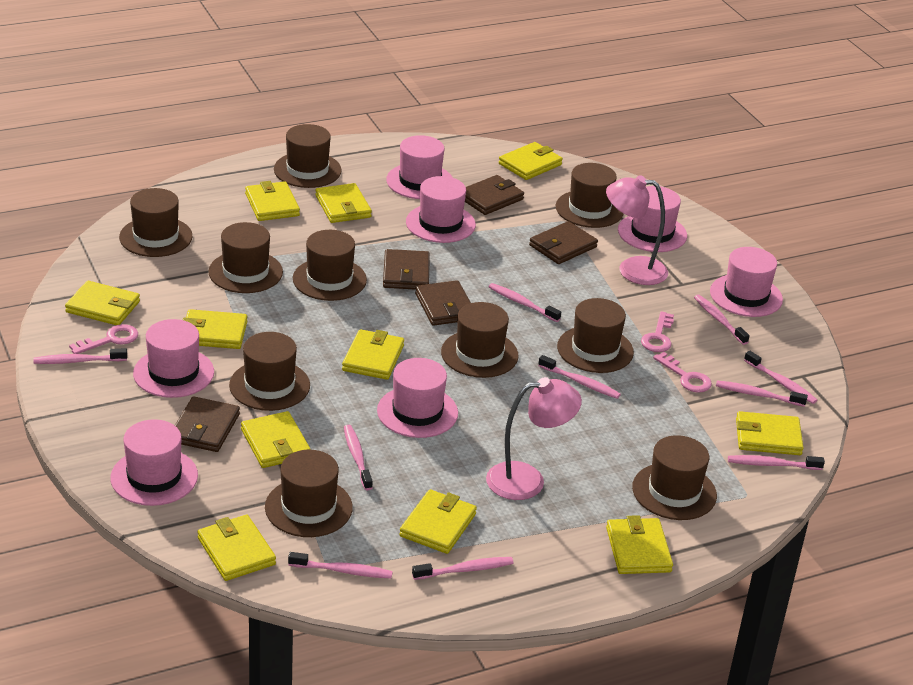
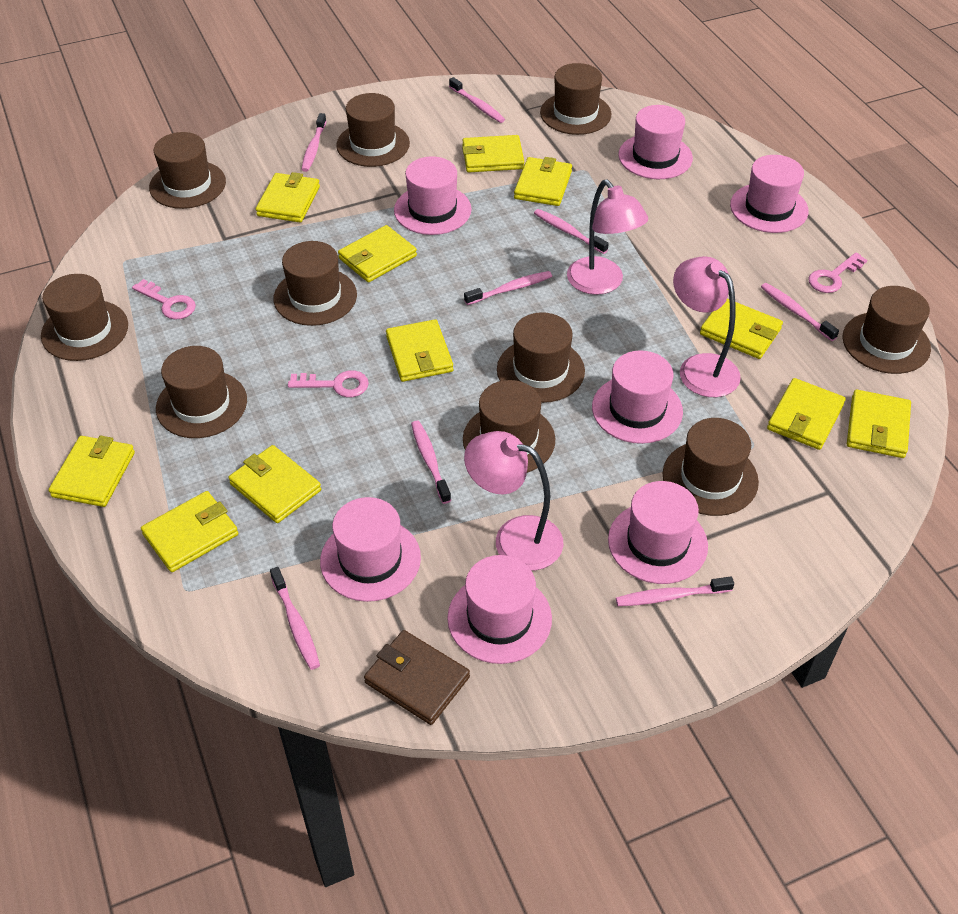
brown wallet: [175,396,240,452] [383,249,430,290] [415,280,471,326] [465,175,524,215] [529,221,598,264] = 5 -> [364,630,470,725] = 1
pink lamp: [486,377,582,500] [606,175,668,285] = 2 -> [464,431,564,571] [567,180,648,295] [673,256,741,397] = 3
pink toothbrush: [33,348,127,364] [288,552,393,578] [344,425,373,490] [412,557,514,580] [489,283,561,322] [538,355,621,399] [694,295,750,345] [716,380,808,407] [728,455,825,470] [744,351,817,404] = 10 -> [270,567,320,670] [301,113,326,172] [411,421,451,504] [449,77,505,123] [464,271,552,305] [534,209,609,254] [616,577,734,606] [761,283,839,341] = 8

